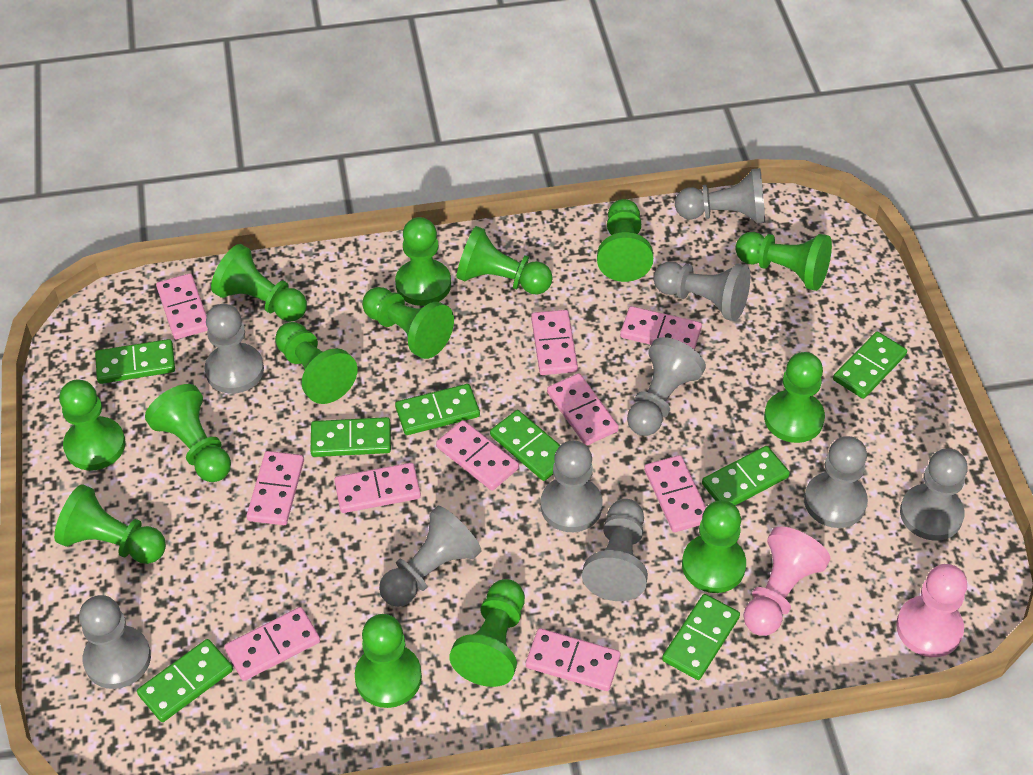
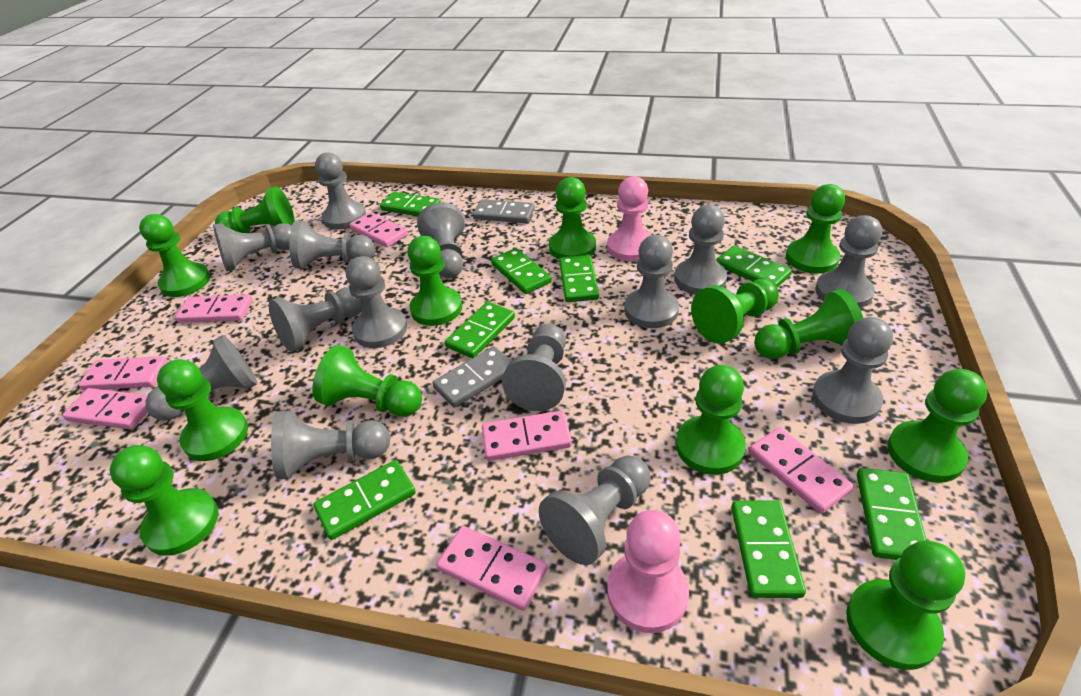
green pawn: [54,484,166,564] [59,380,126,470] [145,384,231,482] [211,244,307,322] [275,322,358,404] [355,614,422,708] [362,287,454,359] [395,217,451,306] [449,579,525,687] [456,226,553,295] [597,199,653,282] [682,500,746,593] [735,232,832,291] [764,352,825,443] = 14 -> [110,445,218,556] [139,214,211,297] [157,359,248,461] [215,187,295,233] [312,345,422,417] [408,236,462,326] [549,177,596,259] [676,365,746,475] [691,279,779,344] [754,289,863,359] [786,184,845,274] [846,541,965,670] [887,369,987,483] = 13
grey domino: none = 0 -> [432,346,512,408] [473,199,535,223] = 2
grey pawn: [79,595,151,689] [204,304,264,394] [379,506,481,607] [541,441,602,532] [582,499,648,601] [627,337,706,436] [653,262,750,321] [675,168,765,224] [804,436,868,528] [900,449,968,541] = 10 -> [145,335,258,421] [213,223,292,271] [269,287,362,352] [271,411,390,480] [289,220,375,269] [315,152,366,230] [346,256,407,348] [417,203,465,278] [502,324,566,411] [539,455,650,565] [624,235,679,328] [674,205,727,295] [812,317,893,424] [815,215,882,308] = 14
pink domino: [156,273,208,339] [224,607,320,681] [247,451,304,525] [334,463,421,513] [436,420,519,491] [526,628,620,691] [531,310,578,375] [547,373,619,446] [620,306,702,350] [644,455,706,532] = 10 -> [62,388,148,429] [78,356,168,390] [175,294,253,323] [349,212,408,247] [437,526,548,611] [482,411,572,461] [749,427,854,514] = 7

